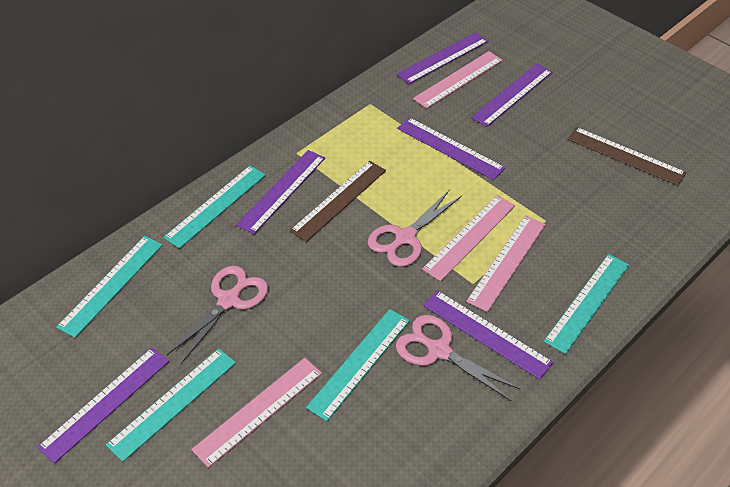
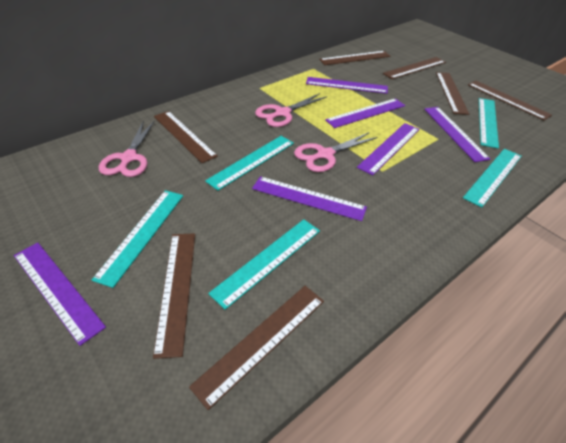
brown ruler: [290,161,386,242] [568,127,686,186] = 2 -> [153,233,195,359] [154,111,218,163] [189,286,324,410] [319,51,390,65] [383,57,446,79] [436,72,469,115] [468,81,552,121] = 7
pink ruler: [191,358,322,468] [413,51,503,109] [422,195,515,281] [466,215,546,312] = 4 -> none = 0

